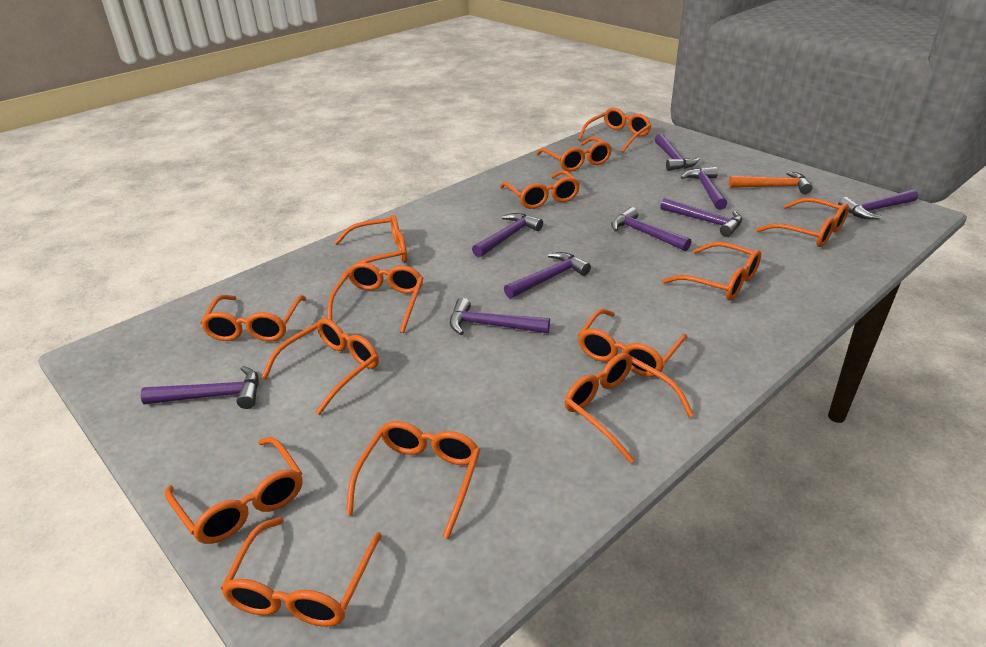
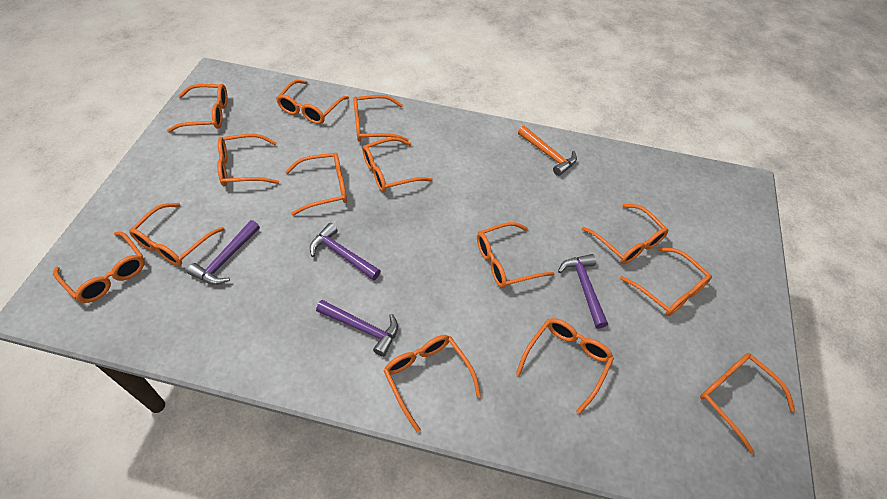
purple hammer: [141,366,259,409] [450,298,550,335] [472,213,543,257] [504,252,591,298] [611,207,691,251] [655,134,700,171] [660,198,742,237] [681,167,727,210] [838,189,918,220] = 9 -> [187,220,260,285] [310,223,381,281] [316,300,398,357] [558,254,608,329] = 4

